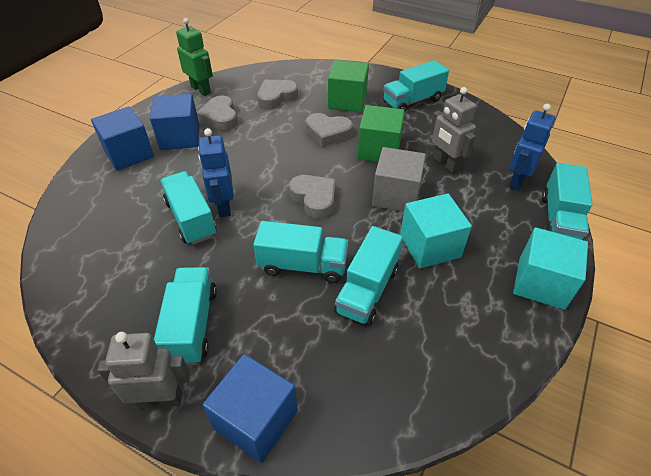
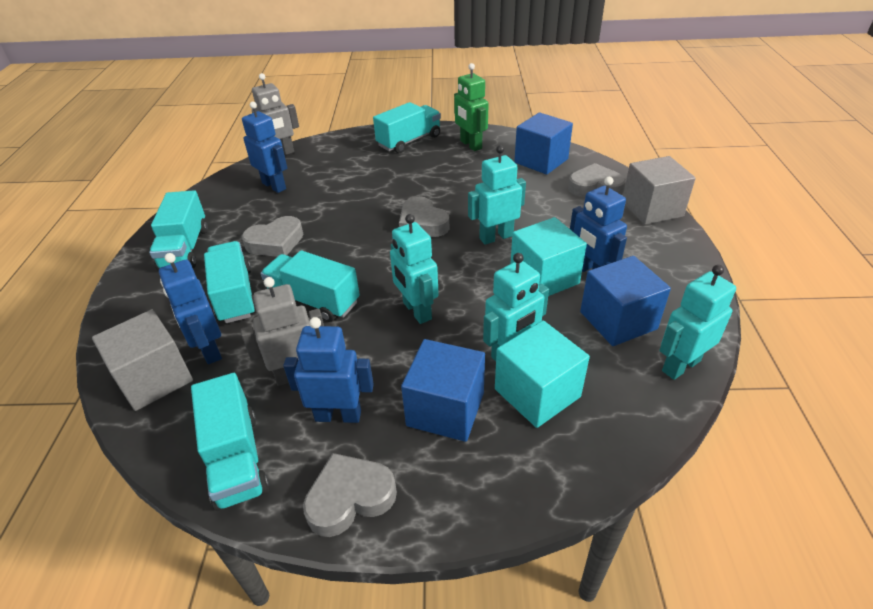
blue robot: [198,128,234,217] [509,104,555,191] = 2 -> [159,253,222,364] [242,102,287,193] [283,317,374,423] [570,177,627,272] = 4
green cube: [328,60,369,112] [358,105,405,162] = 2 -> none = 0
grey cube: [372,147,426,212] = 1 -> [92,310,193,411] [623,156,696,225] = 2
turquoise robot: none = 0 -> [390,214,439,324] [468,145,526,245] [483,253,549,361] [659,265,736,380] = 4
turquoise truck: [154,267,217,365] [160,171,217,245] [253,221,349,283] [334,226,403,326] [383,60,449,111] [542,163,592,241] = 6 -> [149,190,208,271] [191,373,269,511] [204,241,256,323] [261,250,360,322] [373,102,441,153] = 5

